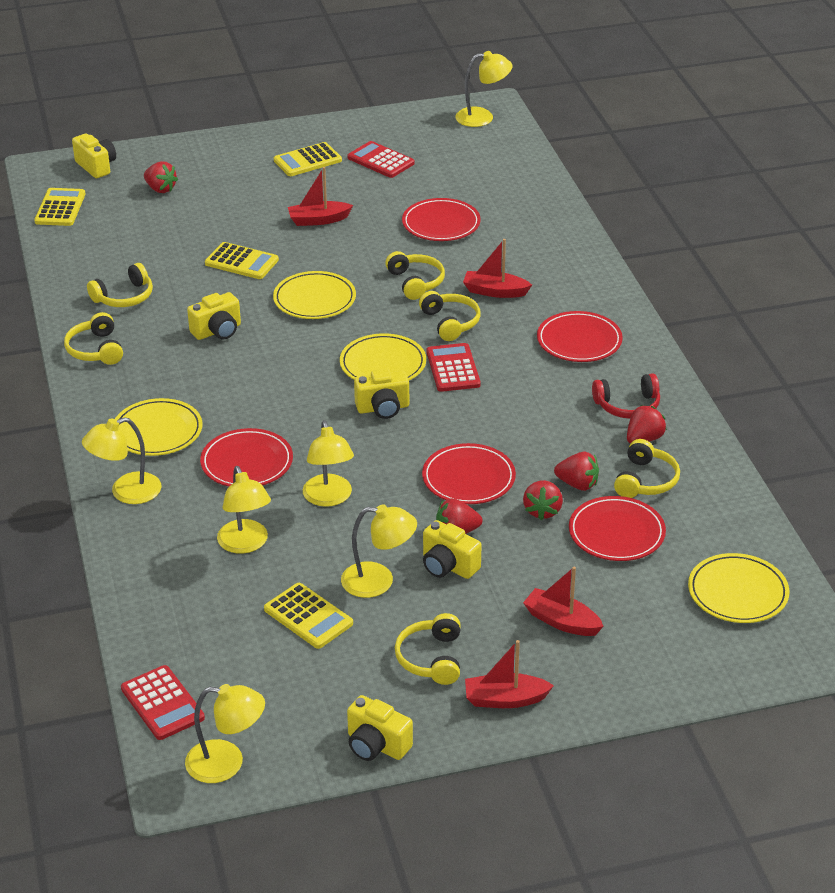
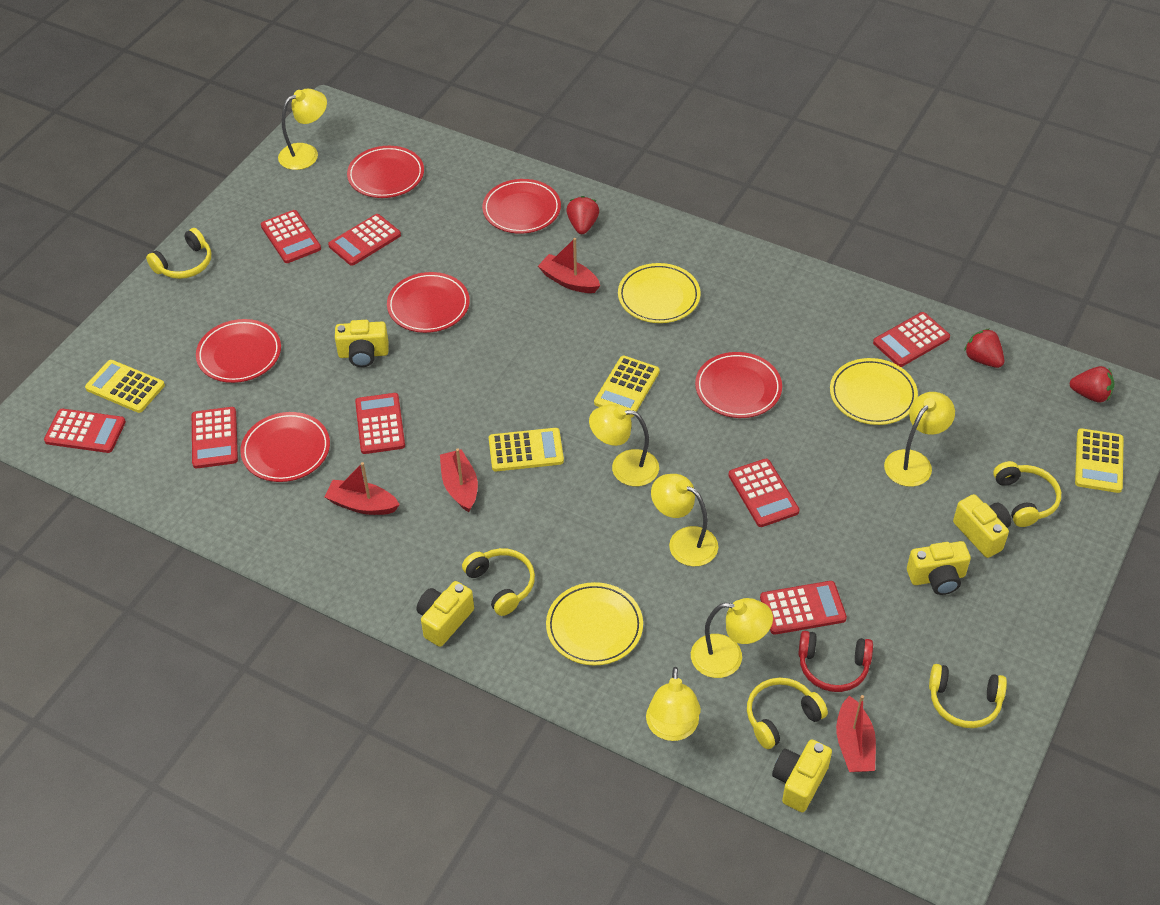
red calculator: [121,665,205,740] [347,141,415,178] [427,343,481,392] = 3 -> [44,409,126,453] [192,407,238,468] [261,210,321,263] [328,214,401,266] [355,393,405,454] [728,459,800,527] [760,581,847,635] [873,312,950,367] = 8
red plate: [200,428,293,487] [402,198,481,241] [422,443,516,504] [537,311,623,362] [569,496,666,561] = 5 -> [196,319,281,383] [240,412,330,482] [347,146,424,198] [387,272,470,333] [482,179,561,234] [695,352,782,418] = 6
red strawberry: [144,161,178,193] [436,498,483,534] [523,480,563,520] [554,452,599,491] [627,405,667,444] = 5 -> [566,196,599,234] [964,328,1004,368] [1069,366,1114,402] = 3
yellow headphones: [64,312,123,365] [87,263,153,307] [385,251,445,300] [395,613,461,685] [419,291,481,341] [614,439,680,498] = 6 -> [146,228,211,279] [462,548,535,616] [747,678,828,749] [929,664,1007,728] [993,461,1061,527] = 5
yellow plate: [115,398,202,456] [273,271,356,319] [340,333,426,380] [688,553,789,623] = 4 -> [546,582,643,666] [618,263,701,323] [830,358,918,425] = 3

